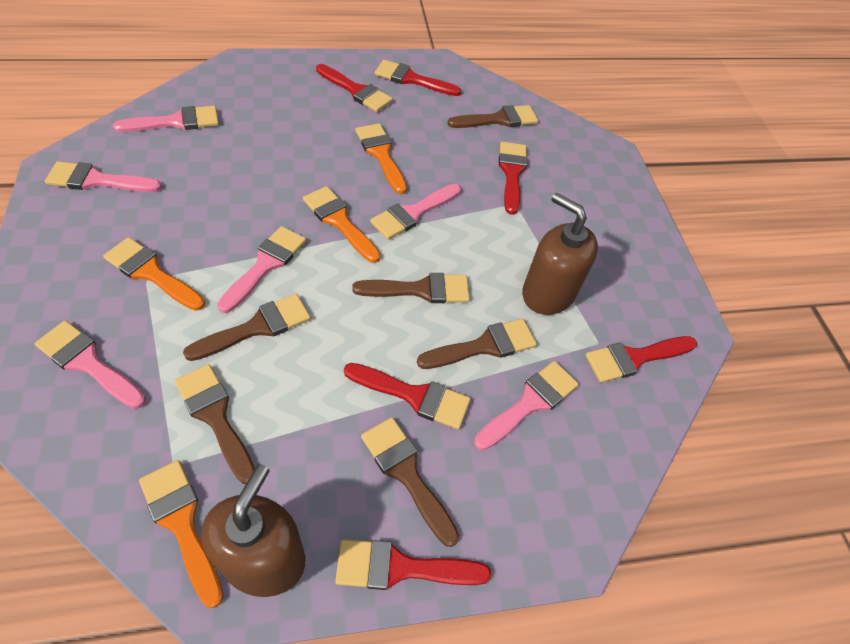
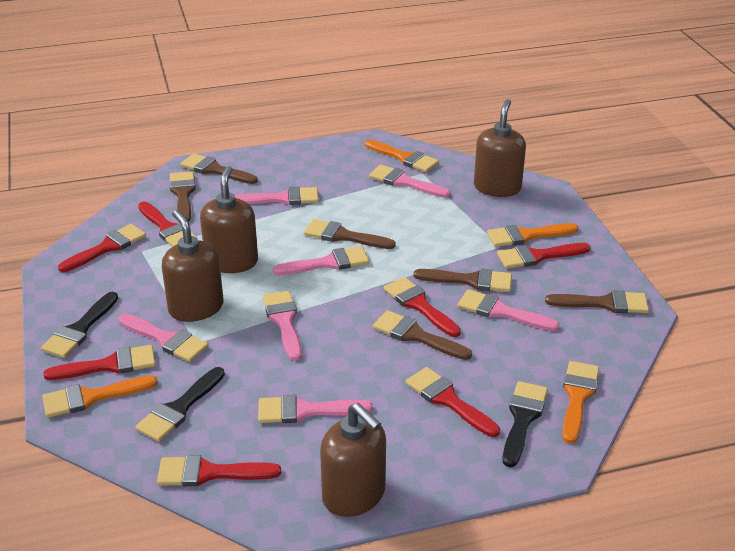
black brush: none = 0 -> [41,292,118,358] [135,367,225,442] [503,381,548,467] = 3
brown soap dispenser: [201,464,305,597] [522,193,598,315] = 2 -> [162,210,223,322] [200,166,258,273] [320,403,386,517] [474,99,526,197] = 4
pink brush: [35,321,146,409] [45,161,162,192] [113,106,219,132] [217,226,306,313] [370,184,461,240] [474,361,579,450] = 6 -> [119,313,209,362] [235,186,319,205] [258,395,373,423] [263,290,302,361] [273,246,369,275] [369,165,451,198] [458,289,559,331] = 7
red brush: [316,64,393,112] [335,539,491,590] [344,363,471,429] [375,60,461,96] [499,142,528,215] [585,336,697,383] = 6 -> [43,345,156,380] [58,224,146,272] [138,201,197,247] [157,455,281,486] [384,277,461,337] [406,367,500,437] [497,243,590,269] = 7

